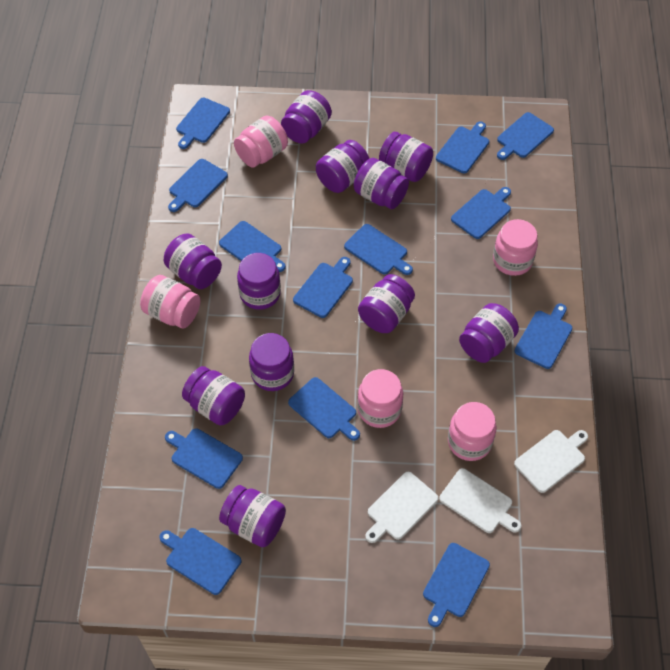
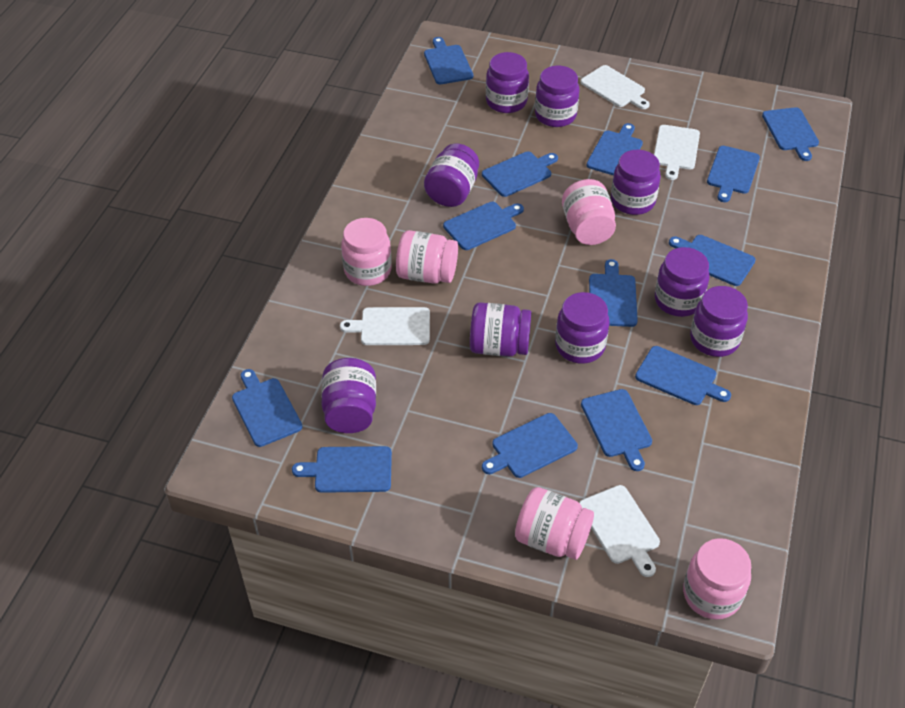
purple jar: [164,233,222,289] [182,366,245,425] [219,485,286,547] [237,253,281,310] [249,333,294,391] [281,90,332,144] [316,140,369,193] [354,158,409,209] [358,274,415,333] [379,132,433,182] [459,303,519,363] = 11 -> [321,358,376,433] [424,144,479,207] [470,302,531,357] [486,52,529,113] [535,66,580,127] [555,292,610,363] [611,150,661,215] [655,247,709,317] [690,286,748,357] = 9
white cutting board: [365,472,438,543] [439,468,521,533] [514,430,588,493] = 3 -> [340,307,430,345] [579,485,660,577] [581,65,650,109] [654,125,700,180] = 4

